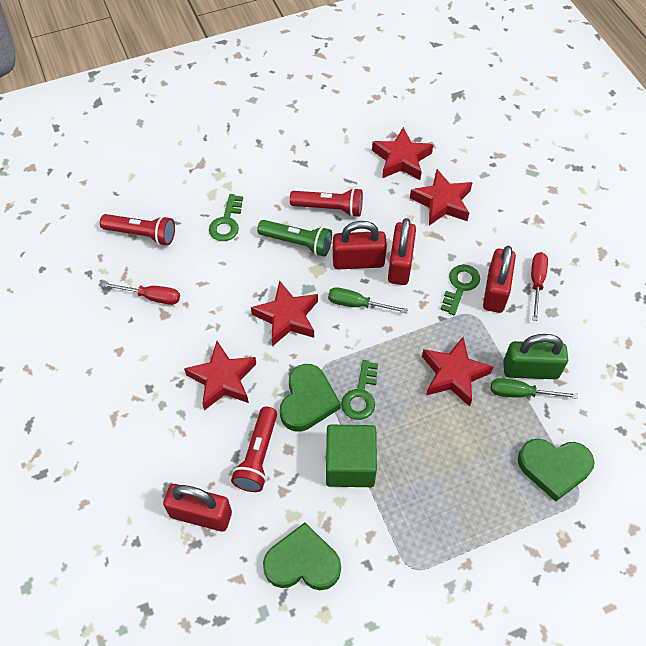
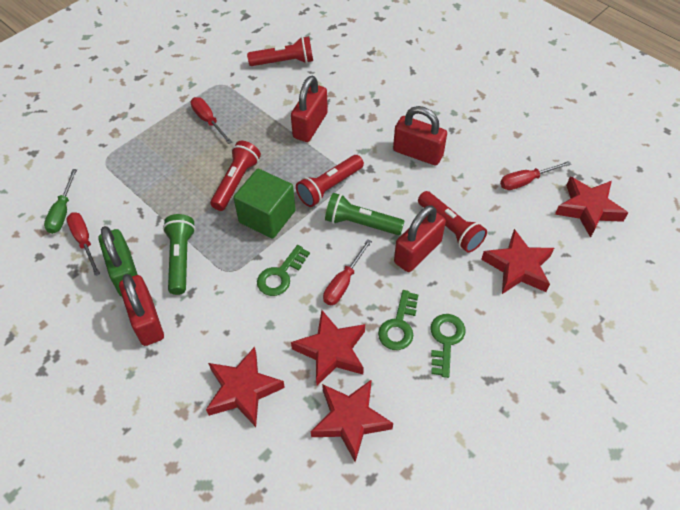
green flashlight: [257,220,332,257] = 1 -> [163,214,195,295] [325,193,405,235] = 2
green heart: [263,522,341,590] [280,364,341,432] [518,439,595,502] = 3 -> none = 0
green screwdriver: [328,287,408,313] [491,378,578,399] = 2 -> [44,169,77,234] = 1
red flashlight: [100,214,175,246] [231,407,277,492] [290,188,363,217] = 3 -> [210,141,261,211] [247,36,313,66] [296,155,364,207] [418,191,487,253] = 4
red screwdriver: [102,282,180,305] [531,252,548,321] = 2 -> [67,212,100,276] [191,97,232,144] [323,239,372,305] [500,161,571,190] = 4

